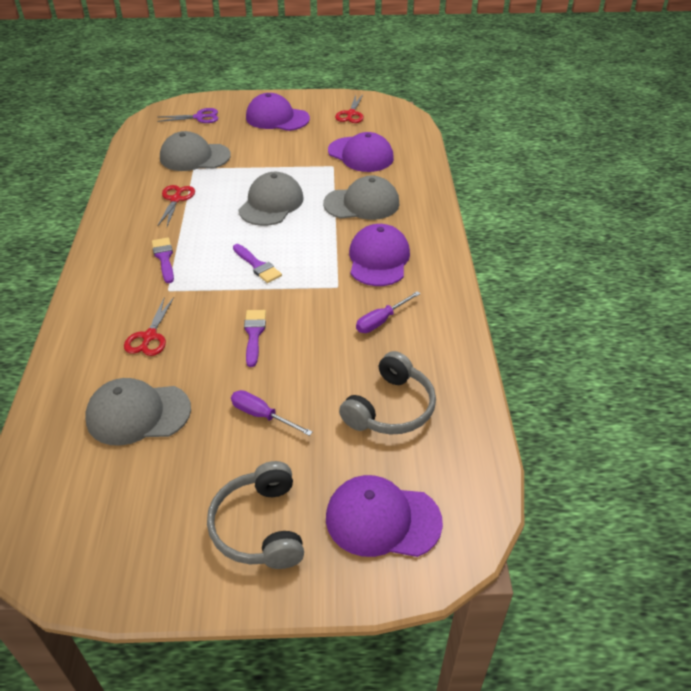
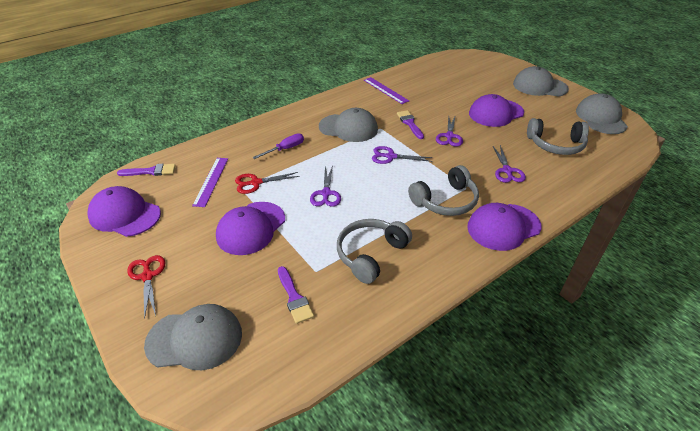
grey headphones: [207,461,304,569] [339,351,436,434] = 2 -> [337,219,412,284] [408,165,479,216] [527,118,589,155] = 3
purple ruler: none = 0 -> [192,158,228,207] [364,77,409,104] = 2
purple scissors: [157,108,218,123] = 1 -> [310,165,341,207] [372,146,433,164] [436,116,463,147] [493,145,526,183] = 4
purple screwdriver: [231,390,312,436] [356,291,421,333] = 2 -> [253,133,304,159] = 1
red scissors: [124,296,174,356] [158,185,195,226] [335,95,364,123] = 3 -> [127,255,165,319] [235,172,300,194] = 2

